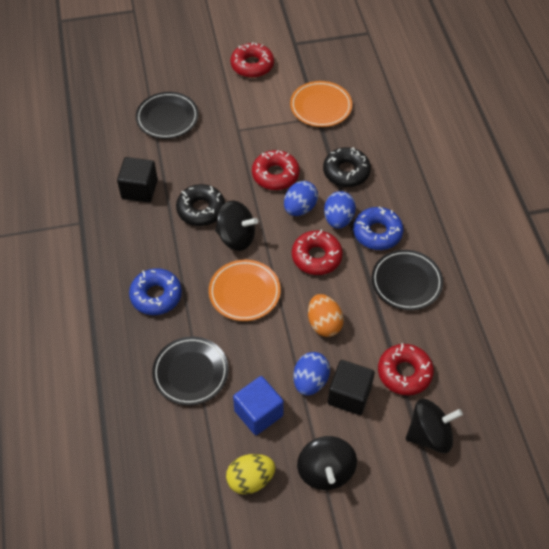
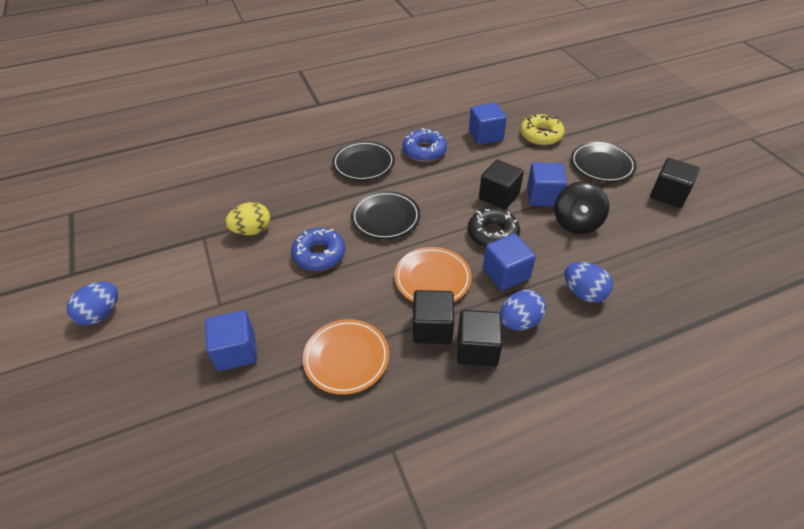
black cube: [117,157,158,203] [328,360,375,415] = 2 -> [413,290,454,344] [457,310,503,367] [479,160,524,210] [650,158,700,208] = 4
black donut: [176,184,225,226] [323,147,371,187] = 2 -> [468,208,520,248] = 1
black spinning top: [215,200,258,251] [297,436,357,490] [406,399,463,453] = 3 -> [554,181,609,234] = 1
blue cube: [233,376,284,435] = 1 -> [205,310,257,371] [469,103,507,145] [483,233,536,291] [527,162,567,207] = 4
orange egg: [308,294,344,337] = 1 -> none = 0
red donut: [231,43,274,78] [252,150,300,190] [292,230,343,275] [378,343,434,395] = 4 -> none = 0
yellow donut: none = 0 -> [520,114,565,146] = 1

